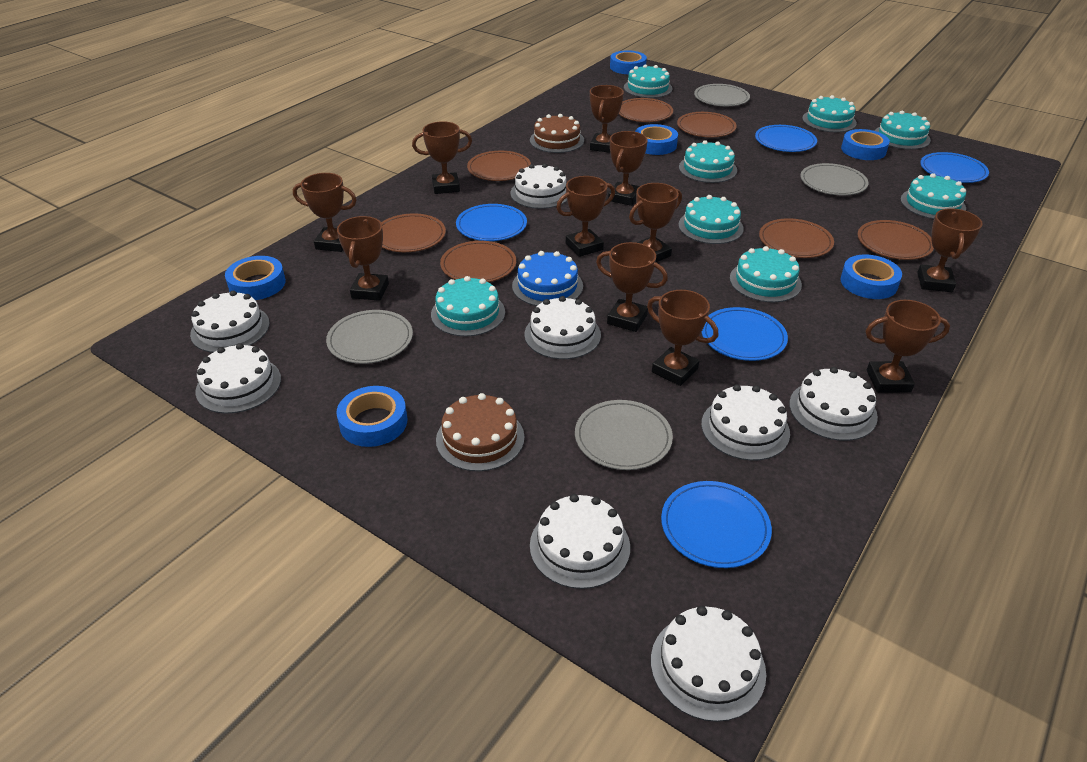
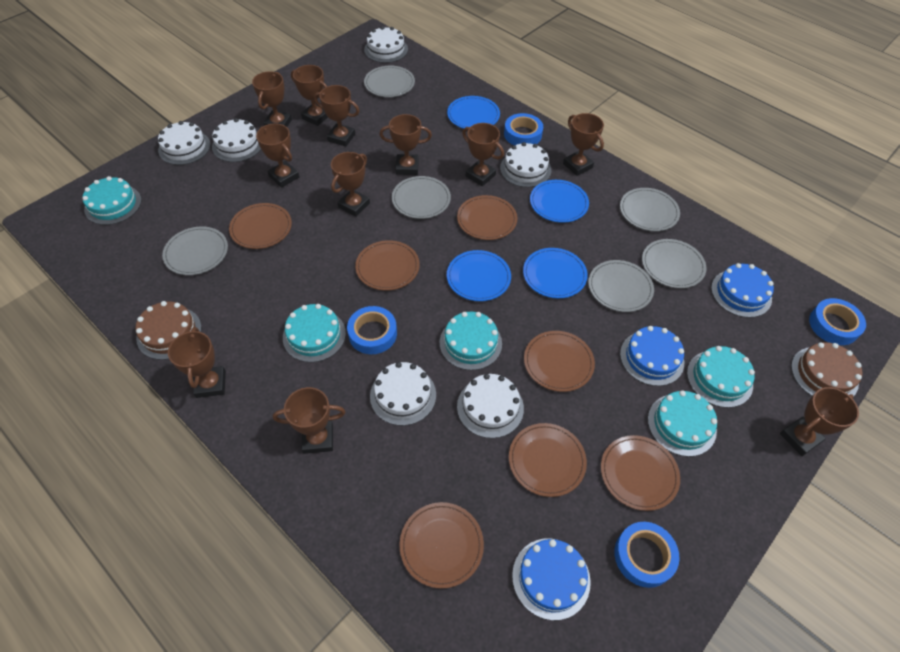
blue cake: [512,251,583,306] = 1 -> [512,539,591,620] [620,326,684,386] [711,263,774,318] = 3
blue plate: [456,204,527,241] [661,481,772,568] [702,307,788,361] [755,125,817,152] [920,152,989,183] = 5 -> [447,96,500,129] [447,250,511,301] [523,248,588,298] [530,180,589,223] = 4
blue tape: [225,256,286,300] [336,386,407,447] [610,50,647,74] [635,124,678,155] [840,255,902,299] [841,129,890,160] = 6 -> [347,306,397,354] [504,113,543,145] [614,522,680,588] [809,298,866,345] = 4
grey plate: [326,310,413,364] [575,400,673,470] [694,84,750,106] [800,163,868,195] = 4 -> [162,227,228,275] [364,66,415,97] [392,176,451,219] [588,260,654,312] [620,188,680,231] [642,239,706,288] = 6
turquoise cake: [431,276,505,337] [624,64,673,98] [678,195,744,244] [679,140,737,183] [730,246,802,302] [802,95,857,132] [874,111,931,150] [900,173,966,219] = 8 -> [82,176,142,225] [283,304,346,362] [440,312,502,370] [648,390,717,457] [687,346,755,408] = 5
white cake: [190,291,269,353] [195,343,281,414] [511,163,567,209] [524,296,601,359] [530,494,630,589] [651,606,766,722] [701,384,790,461] [789,367,878,441] = 8 -> [158,121,211,165] [212,118,261,162] [364,26,408,63] [370,362,436,426] [457,374,524,438] [500,142,551,187] = 6

